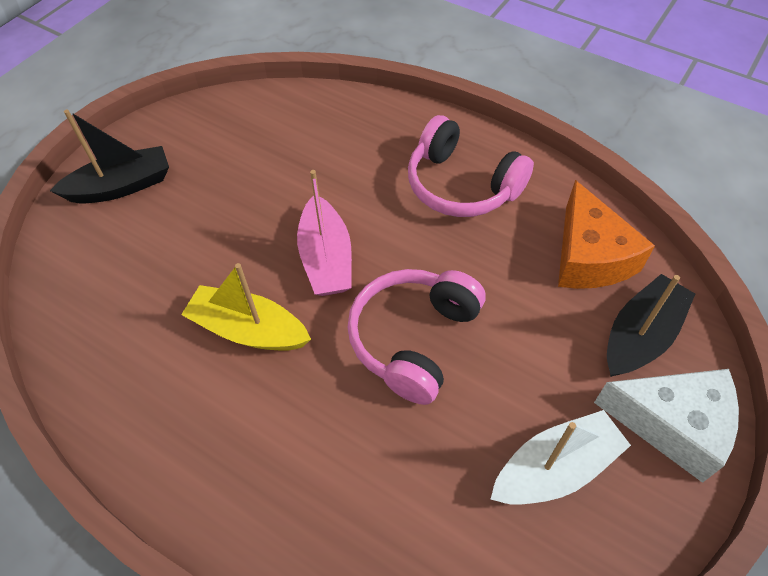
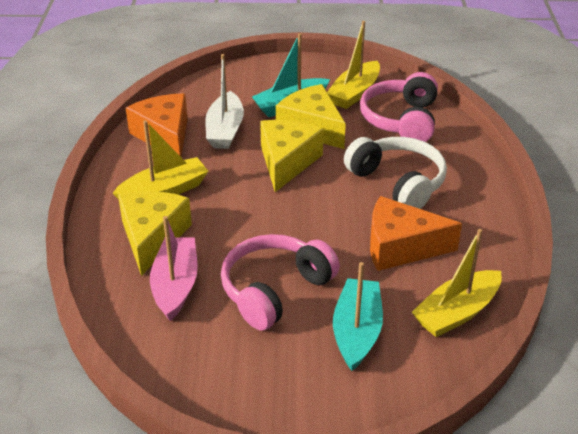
black boat: [50,110,169,204] [607,274,695,377] = 2 -> none = 0
orange cheese: [558,180,655,289] = 1 -> [126,93,187,157] [370,196,462,271] = 2
turquoise boat: none = 0 -> [252,33,330,117] [333,262,383,371] = 2
white cheese: [594,369,739,483] = 1 -> none = 0
white headphones: none = 0 -> [344,137,447,209] = 1
yellow boat: [181,263,311,351] = 1 -> [113,120,208,198] [327,21,380,109] [412,229,502,337] = 3
yellow cheese: none = 0 -> [118,191,192,276] [260,120,324,192] [276,84,346,149] = 3

